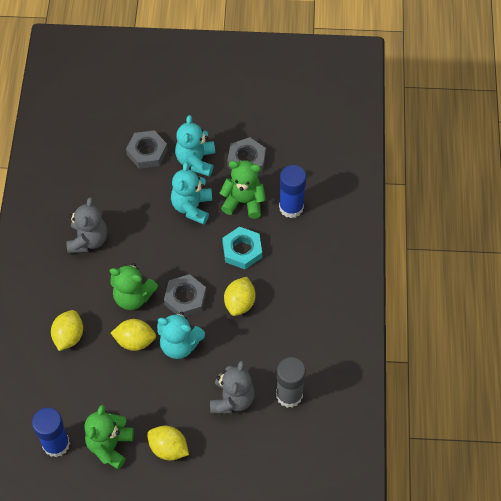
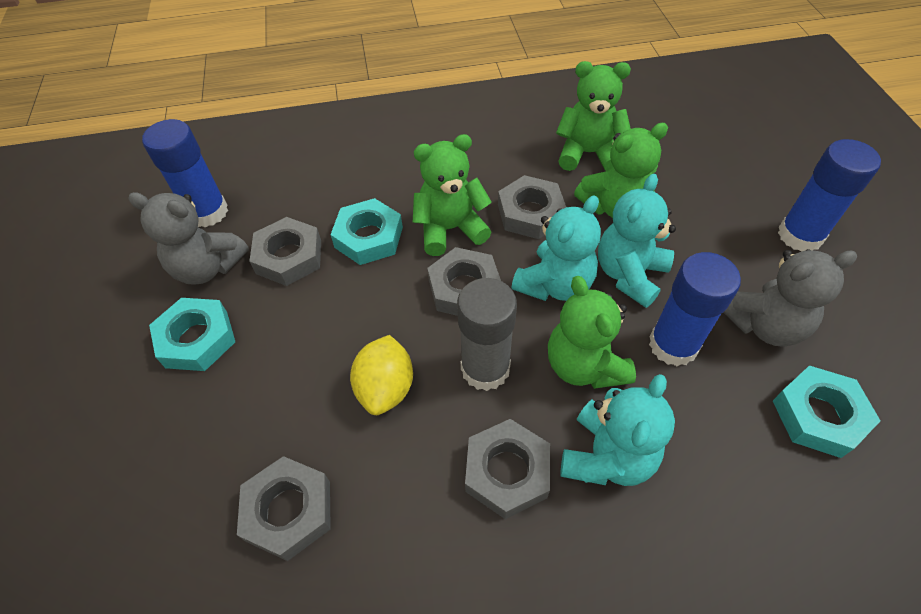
blue glue stick: [32,408,70,457] [279,165,306,218] = 2 -> [142,119,228,228] [649,252,741,367] [778,139,881,251] = 3
green teddy bear: [84,405,134,469] [110,263,158,310] [220,160,266,219] = 3 -> [413,134,492,256] [548,276,636,389] [556,61,631,171] [574,123,668,218] = 4
grey nut: [126,130,168,169] [164,274,206,316] [227,137,266,173] = 3 -> [237,456,331,561] [249,217,321,286] [427,247,501,316] [465,419,550,519] [498,175,566,239] = 5
turquoise nut: [222,226,262,269] = 1 -> [149,298,235,371] [331,198,403,265] [773,366,880,458] = 3
yellow lemon: [51,310,83,351] [111,319,156,351] [147,426,189,461] [224,277,255,316] = 4 -> [350,335,413,415] = 1

